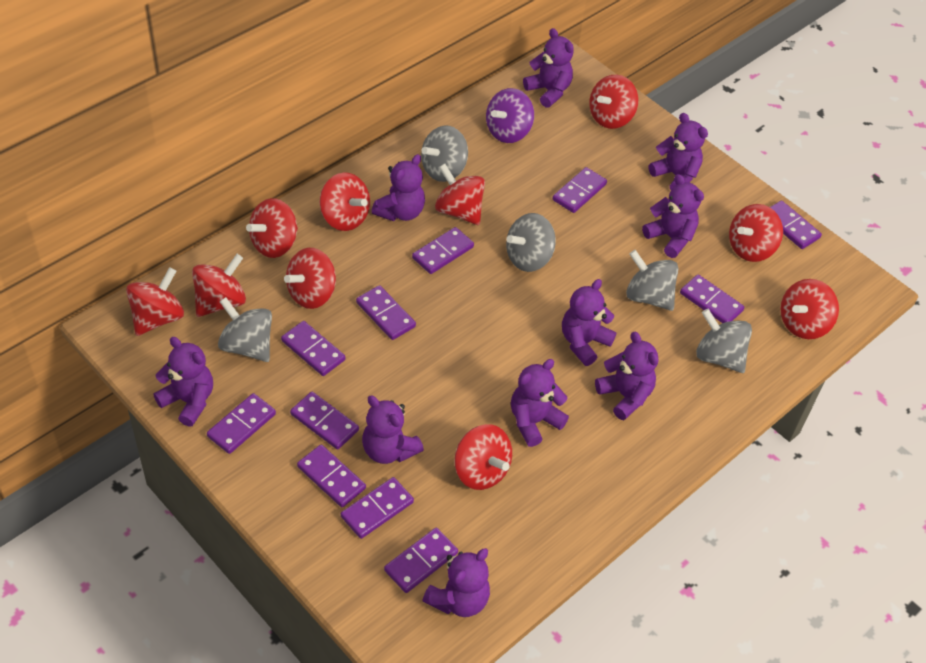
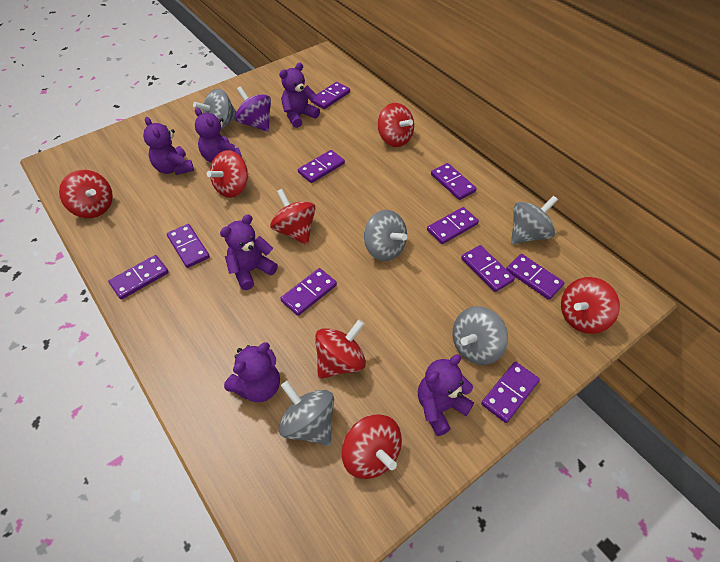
purple domino: [207,393,276,454] [281,321,345,376] [290,392,359,450] [297,445,366,507] [341,477,414,539] [356,285,416,340] [384,528,458,593] [412,227,474,274] [553,167,607,213] [680,274,745,323] [770,201,822,249] = 11 -> [108,255,169,300] [167,224,210,268] [280,268,337,316] [298,150,345,183] [311,82,350,109] [427,207,479,244] [431,163,477,200] [461,245,515,292] [481,362,540,423] [506,254,565,300] = 10
purple teddy bear: [153,337,213,427] [362,395,424,464] [372,154,425,221] [422,548,490,617] [511,359,569,447] [523,28,574,108] [562,279,616,366] [595,332,659,420] [642,174,704,258] [649,113,708,190] = 10 -> [143,117,194,175] [195,107,242,163] [220,214,278,290] [224,342,280,402] [279,63,320,128] [418,354,474,436] = 6
red spinning top: [126,267,184,336] [192,254,246,317] [246,198,298,258] [284,248,336,309] [320,172,370,231] [435,164,485,225] [454,424,512,490] [589,75,639,129] [729,204,783,262] [780,279,839,339] = 10 -> [59,170,113,218] [207,150,248,198] [270,189,316,245] [315,319,366,379] [341,414,402,479] [378,103,414,147] [561,277,620,334] = 7

